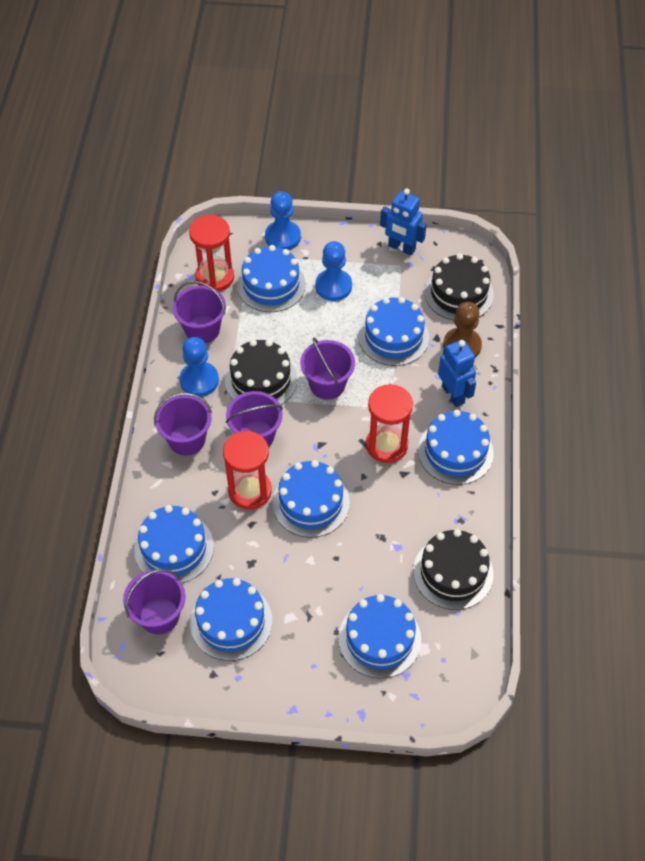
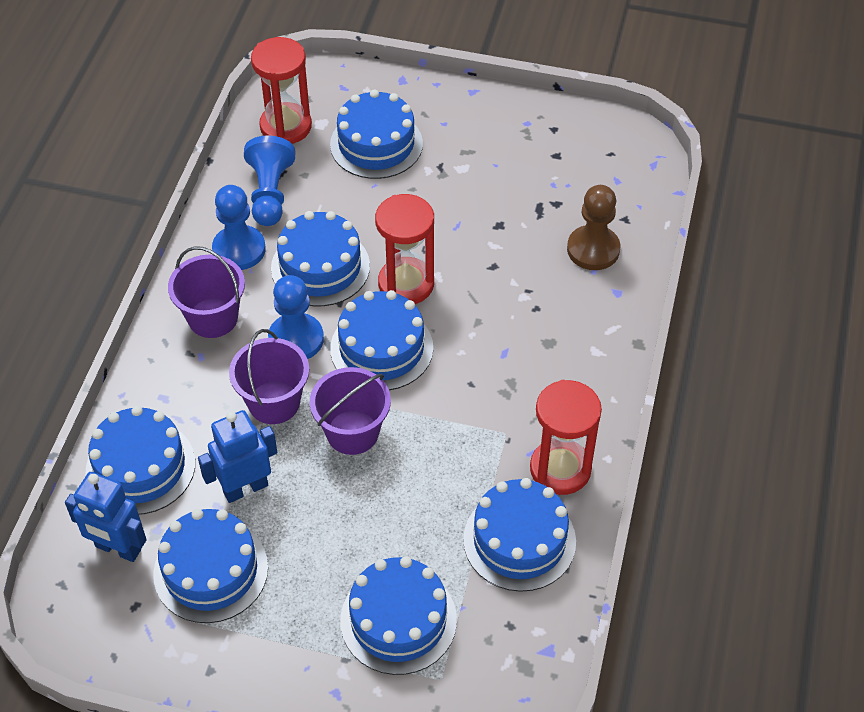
black cake: [225,339,297,405] [413,529,494,610] [425,253,494,321] = 3 -> none = 0
purple bucket: [123,569,185,634] [154,393,212,456] [173,281,226,343] [226,391,283,447] [300,338,355,400] = 5 -> [168,246,245,338] [229,329,309,424] [310,367,391,455] = 3

